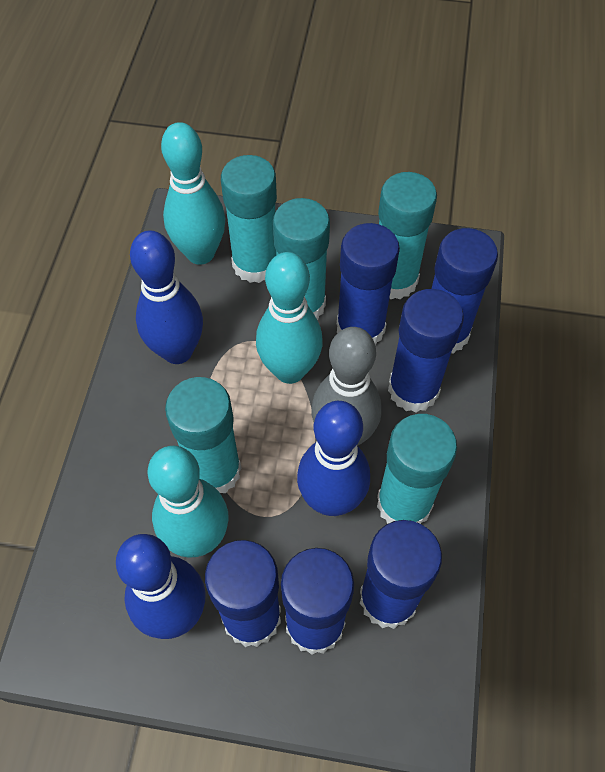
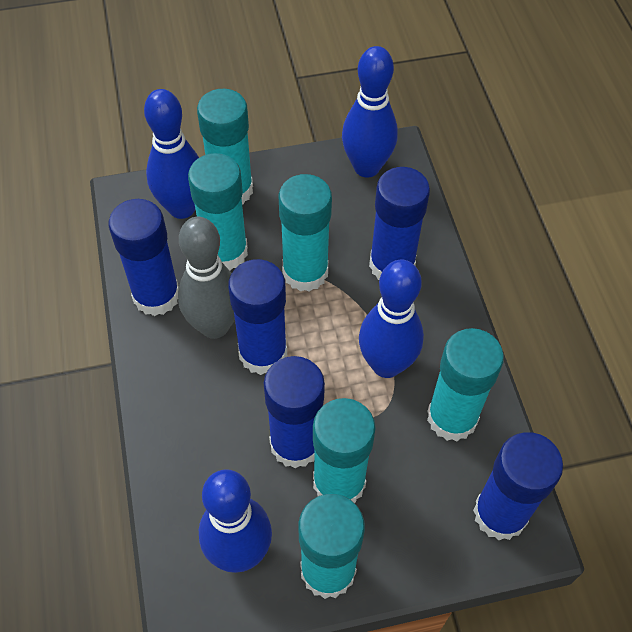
blue bowling pin: [116,534,206,639] [130,230,203,364] [297,401,370,516] = 3 -> [144,89,199,219] [199,469,272,573] [342,46,398,177] [359,260,424,378] = 4
blue glue stick: [205,540,281,647] [281,548,354,655] [337,223,400,345] [360,520,442,629] [388,289,464,413] [431,228,498,354] = 6 -> [109,199,179,316] [228,259,287,375] [264,356,325,469] [369,167,430,280] [473,432,563,540] = 5
turquoise bowling pin: [148,446,229,558] [161,122,225,265] [256,252,323,384] = 3 -> none = 0
turquoise glue stick: [165,377,242,493] [221,155,277,283] [273,198,330,320] [377,414,457,524] [378,172,437,299] = 5 -> [188,153,248,270] [197,89,253,204] [278,174,332,292] [299,494,365,599] [313,398,376,503] [427,328,504,441] = 6

